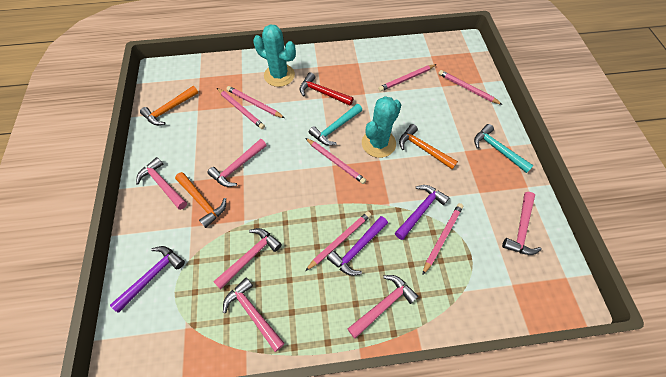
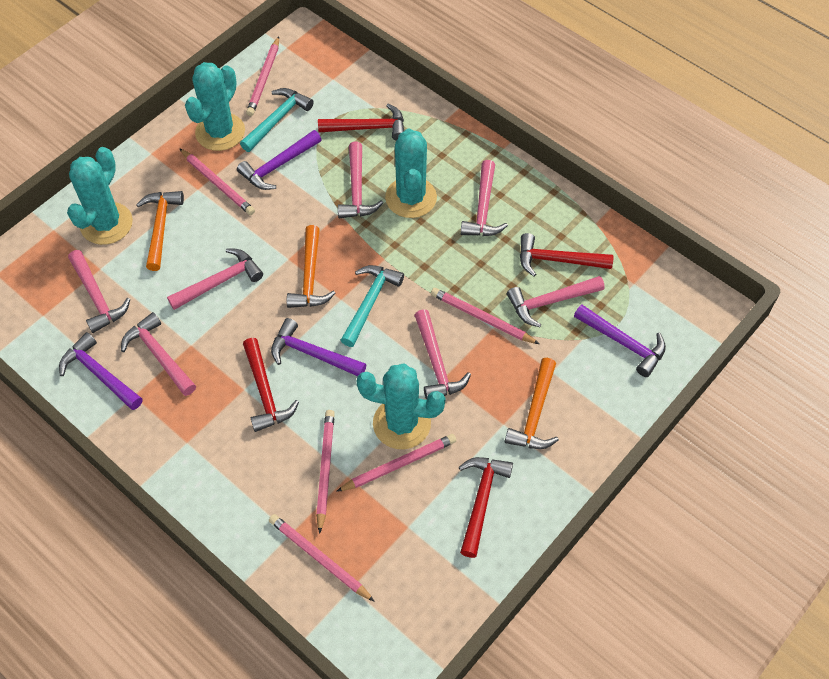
pink hammer: [136,157,187,210] [207,139,267,187] [213,228,282,289] [223,277,285,352] [347,275,419,339] [502,192,542,255] = 6 -> [68,250,130,333] [121,312,196,396] [167,248,263,310] [338,142,383,218] [414,309,471,400] [460,160,508,236] [507,276,605,327] = 7
pink pencil: [217,88,265,129] [226,86,285,118] [305,211,371,271] [306,138,366,184] [378,64,436,91] [422,203,463,275] [438,70,503,105] = 7 -> [180,149,255,215] [246,36,279,116] [269,514,375,602] [316,410,335,534] [336,434,456,492] [431,288,539,344] = 6
purple hammer: [110,246,185,312] [327,216,388,276] [395,185,450,240] = 3 -> [59,332,143,410] [237,130,322,190] [271,318,367,376] [574,304,666,377] = 4
red hammer: [300,72,354,106] = 1 -> [243,338,299,432] [318,104,404,141] [459,457,513,558] [520,233,614,277] = 4
turquoise cactus: [253,24,296,87] [362,96,401,158] = 2 -> [67,147,133,245] [185,62,245,151] [357,363,446,449] [385,129,437,218] = 4

